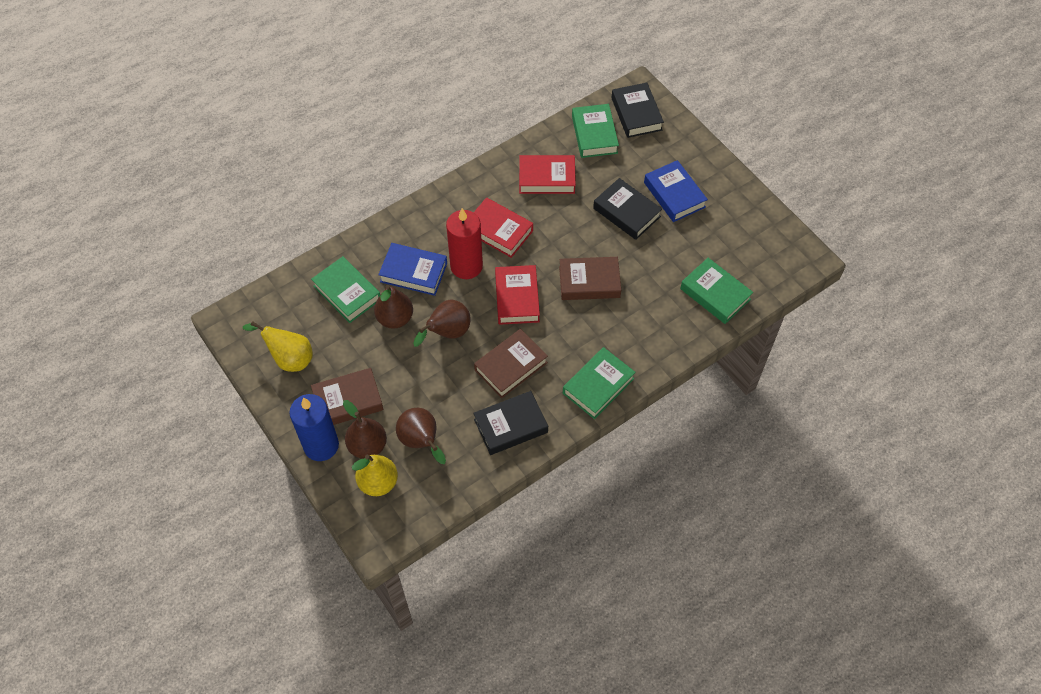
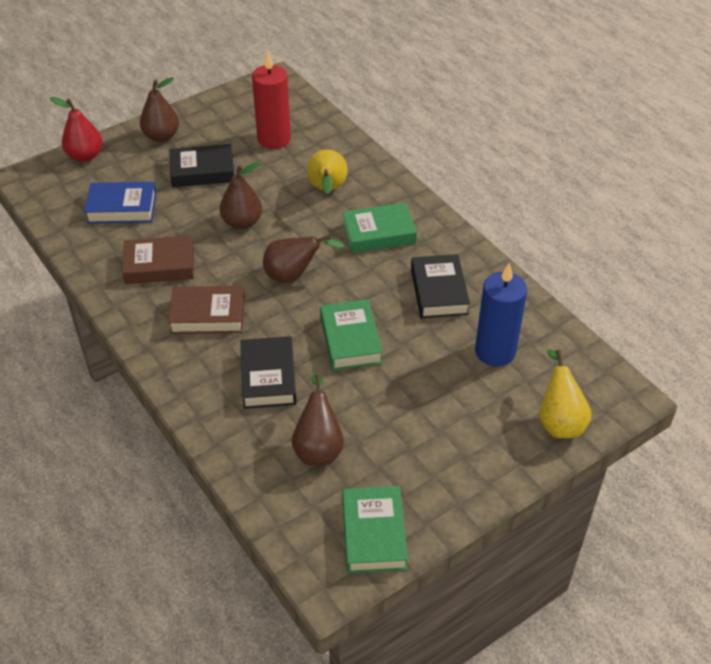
blue book: [378,243,447,296] [644,160,708,222] = 2 -> [84,182,156,224] = 1
brown book: [311,368,384,425] [474,329,548,398] [559,257,621,300] = 3 -> [122,235,194,284] [168,286,245,334] = 2
green book: [311,256,380,323] [563,347,636,419] [572,104,619,158] [680,258,753,324] = 4 -> [320,299,383,370] [342,202,417,253] [342,486,408,573] = 3
red book: [473,197,533,258] [495,265,540,325] [519,155,576,194] = 3 -> none = 0
red pear: none = 0 -> [50,97,103,162] = 1

